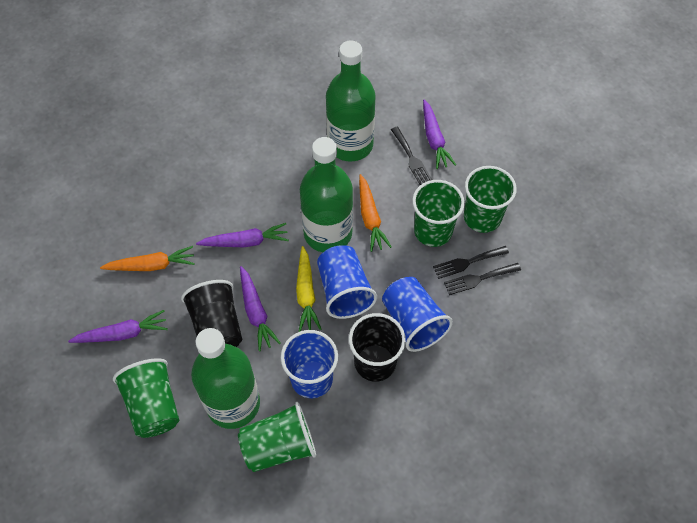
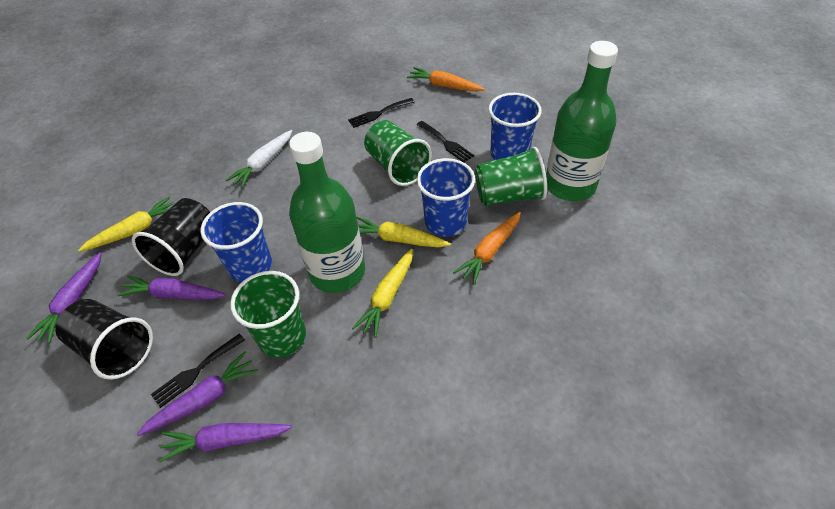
green bottle: [191,328,260,429] [300,137,353,252] [326,40,376,162] = 3 -> [289,132,365,293] [546,41,618,201] = 2
green cup: [113,358,179,438] [238,402,316,472] [412,180,465,247] [464,166,517,233] = 4 -> [230,271,306,358] [364,120,432,186] [475,147,547,206] = 3
white carrot: none = 0 -> [226,130,292,188] = 1
yellow carrot: [296,246,321,332] = 1 -> [78,196,175,252] [352,249,413,338] [356,217,451,248] = 3

